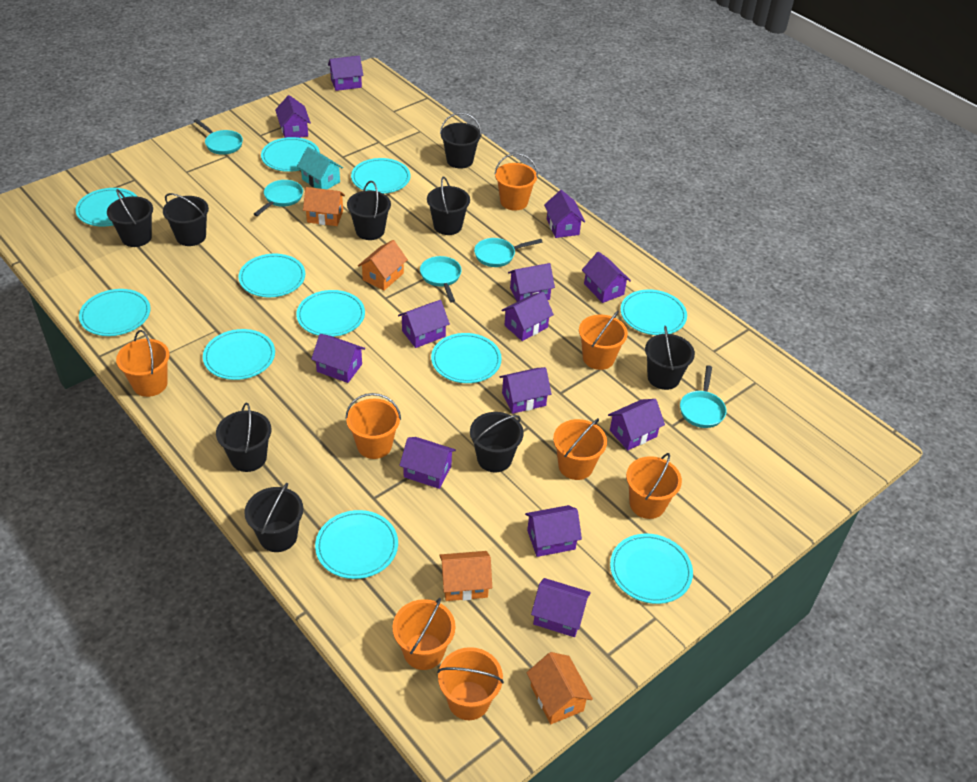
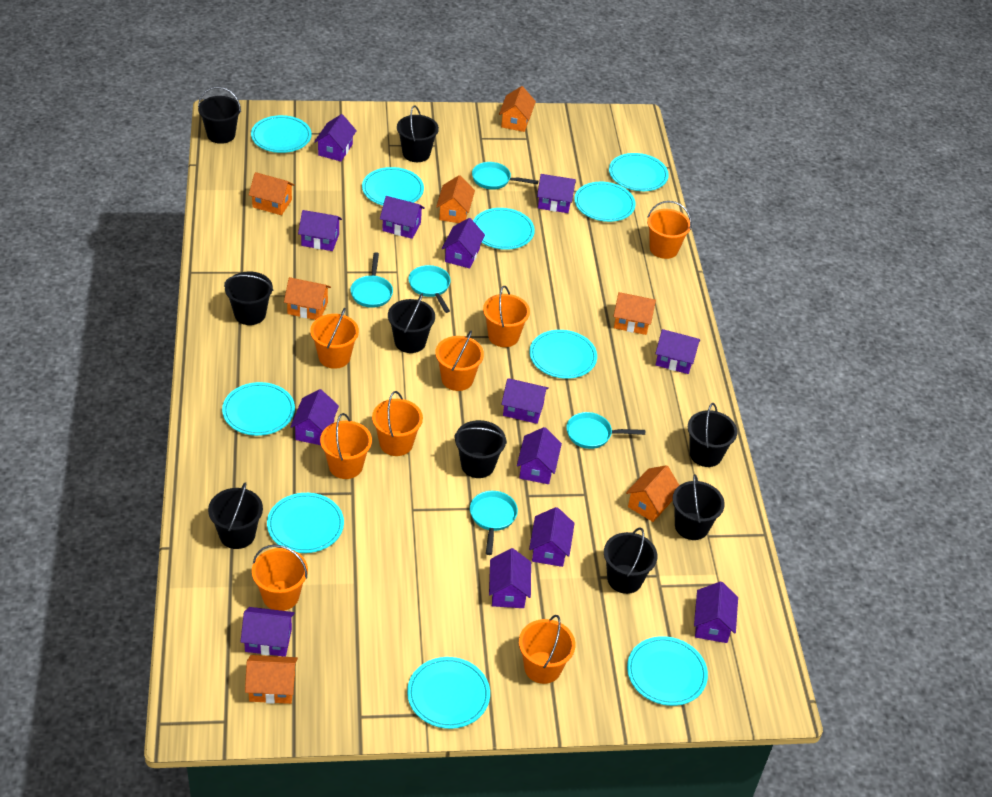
orange house: [303,187,345,226] [358,240,408,291] [439,551,492,601] [527,652,593,724] = 4 -> [245,655,298,704] [249,172,295,215] [284,277,331,320] [436,175,475,223] [499,86,536,132] [613,292,656,335] [626,465,679,522] = 7
turquoise house: [297,147,343,189] = 1 -> none = 0
turquoise plate: [75,188,138,227] [79,289,151,336] [203,329,275,380] [238,254,305,297] [261,137,320,172] [296,290,365,337] [315,510,398,579] [351,158,411,194] [431,333,502,383] [610,534,693,604] [621,289,687,335] = 11 -> [222,382,295,436] [251,115,312,153] [267,493,344,553] [362,167,424,206] [407,657,490,729] [473,208,535,250] [529,330,597,379] [574,182,636,222] [609,153,669,191] [627,636,708,706] = 10

